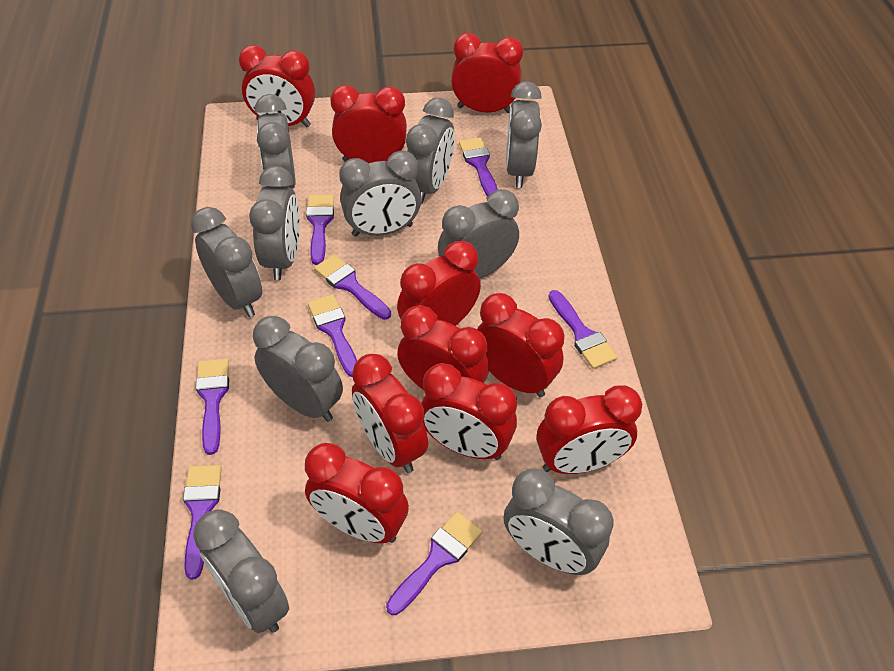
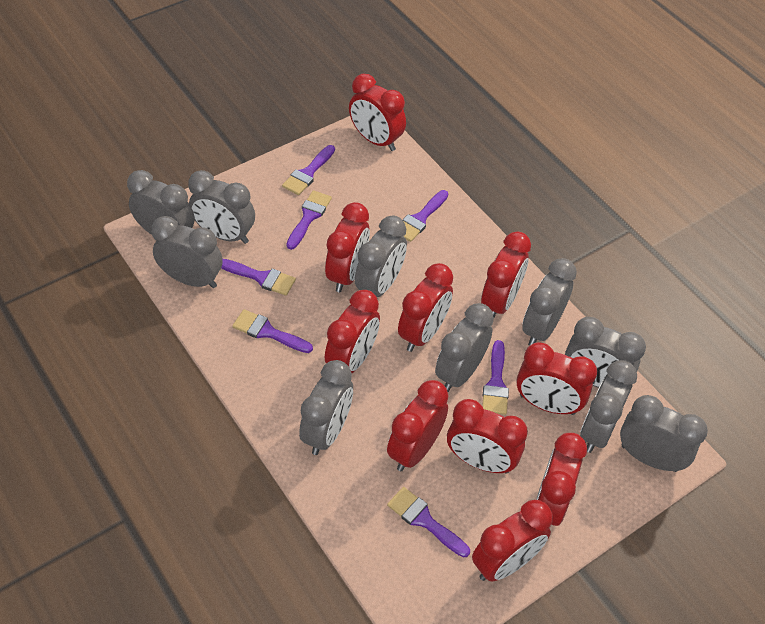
purple brush: [183,465,222,580] [196,359,229,455] [306,194,334,265] [308,294,357,377] [314,254,391,320] [386,512,482,615] [459,137,498,197] [548,290,617,369] = 8 -> [221,259,296,296] [232,309,313,353] [282,145,335,195] [286,190,332,250] [387,487,470,558] [403,190,448,242] [482,340,509,415] = 7

